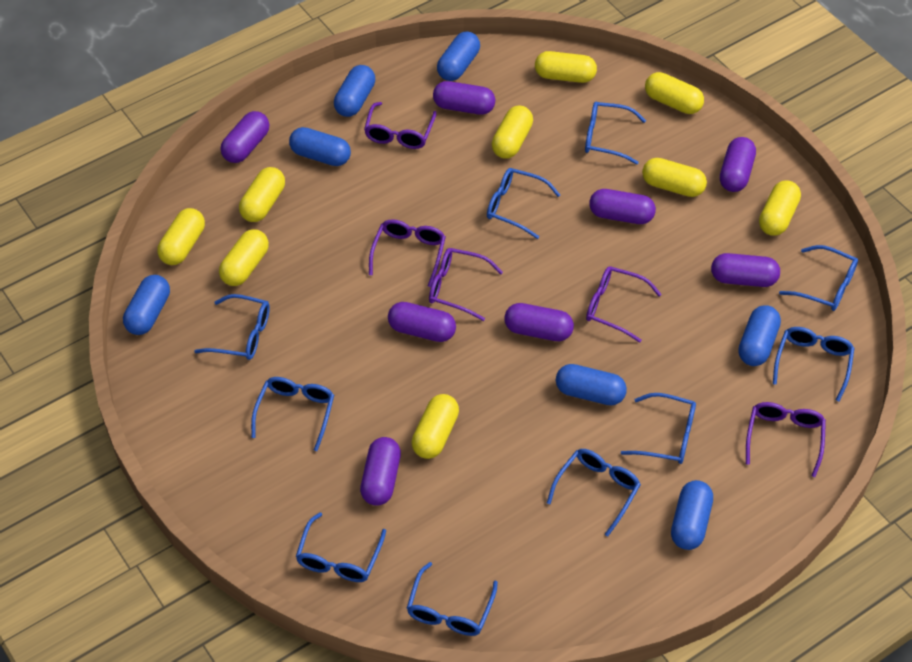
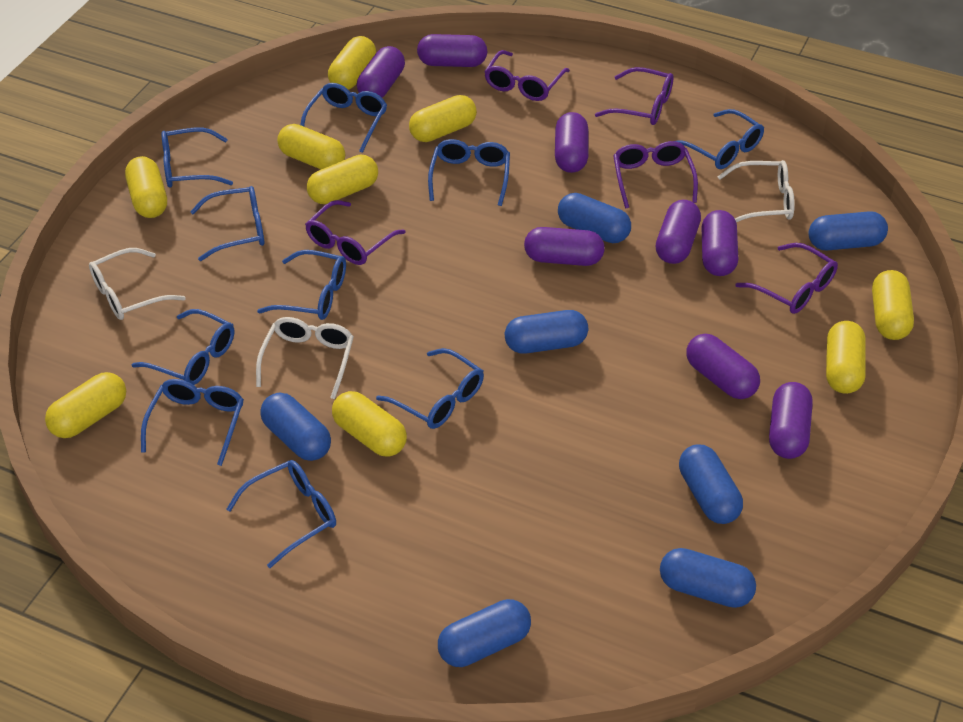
white glasses: none = 0 -> [89,248,186,320] [256,317,354,399] [717,160,795,222] = 3

